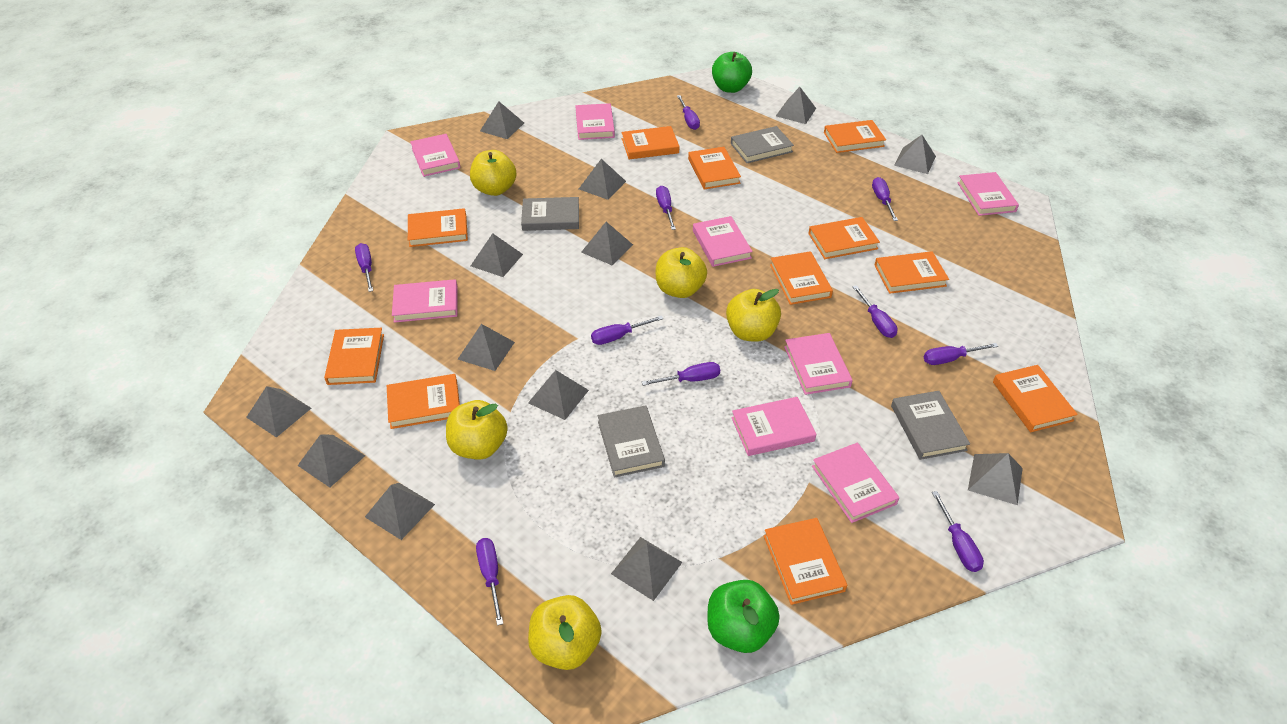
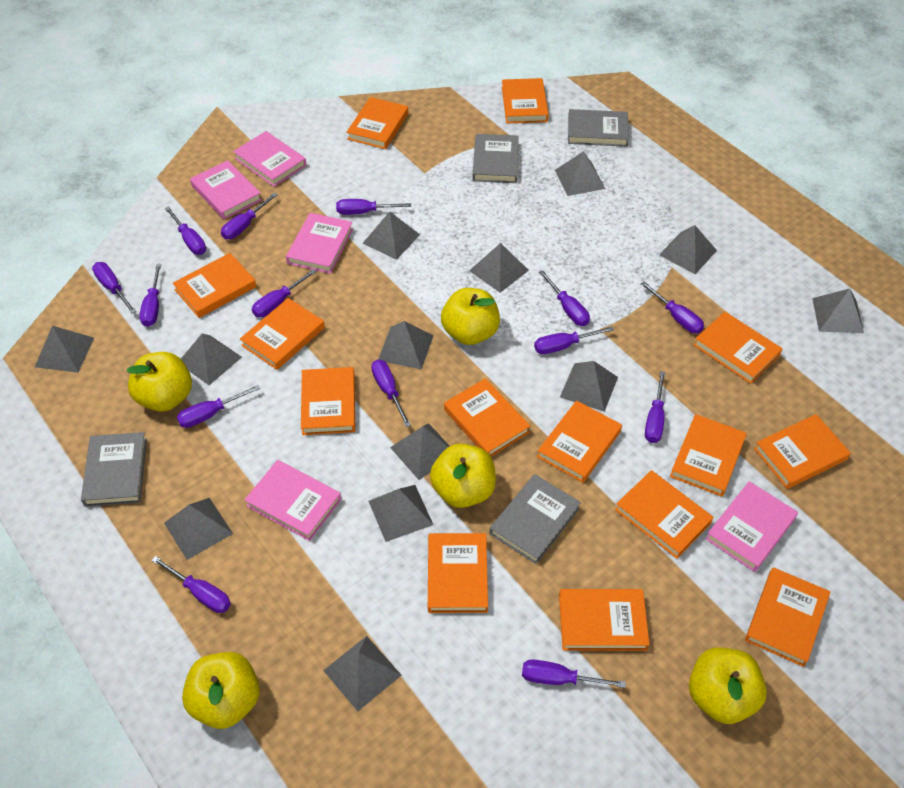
green apple: [707,580,780,653] [712,52,752,93] = 2 -> none = 0
orange book: [324,328,384,385] [387,374,460,429] [408,208,468,247] [621,126,680,159] [688,147,741,189] [764,518,847,605] [770,251,833,305] [808,217,880,259] [824,120,886,153] [874,251,949,294] [993,365,1078,432] = 11 -> [173,253,257,318] [240,298,325,370] [301,367,355,435] [347,97,408,149] [428,533,488,613] [444,378,530,456] [502,78,549,123] [537,400,622,483] [559,589,650,651] [615,470,714,559] [670,414,747,497] [694,312,782,384] [745,567,831,667] [754,414,851,489] = 14
pink book: [392,279,458,323] [410,134,460,177] [575,103,615,140] [693,216,753,267] [731,397,816,456] [784,333,853,395] [812,443,899,523] [957,172,1019,216] = 8 -> [190,160,262,219] [233,131,307,187] [245,460,341,541] [286,213,353,274] [706,481,798,572] = 5
purple screwdriver: [355,243,373,292] [476,538,503,626] [591,316,663,345] [642,362,720,386] [656,186,676,230] [677,95,700,130] [852,285,897,338] [872,177,898,221] [924,343,998,365] [932,491,984,572] = 10 -> [92,262,136,314] [139,264,161,327] [151,556,231,613] [165,206,206,255] [177,385,260,428] [221,193,278,239] [252,269,317,317] [336,199,411,215] [371,360,411,427] [522,660,626,688] [534,326,614,354] [539,270,590,326] [640,281,704,333] [645,371,666,443] = 14

